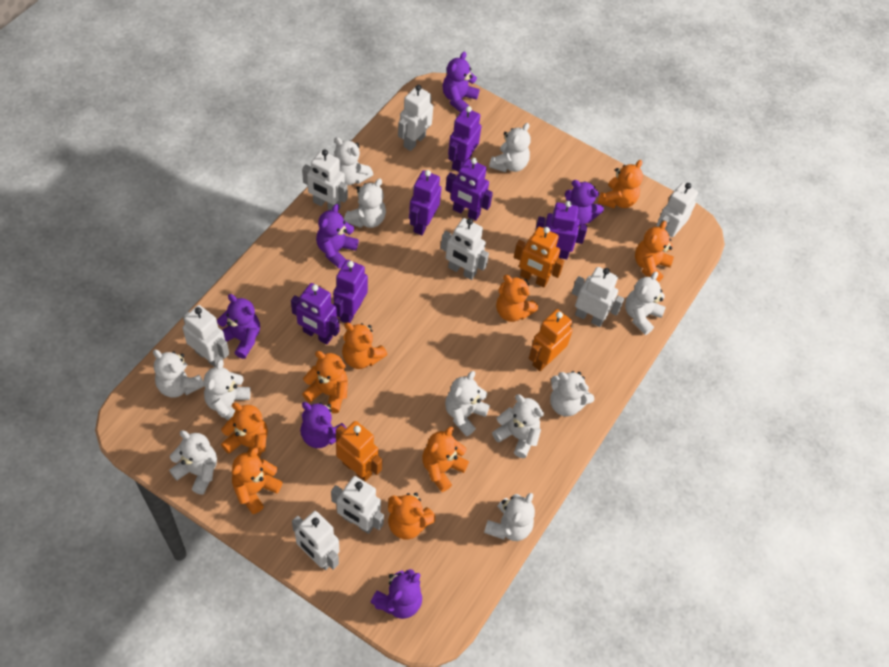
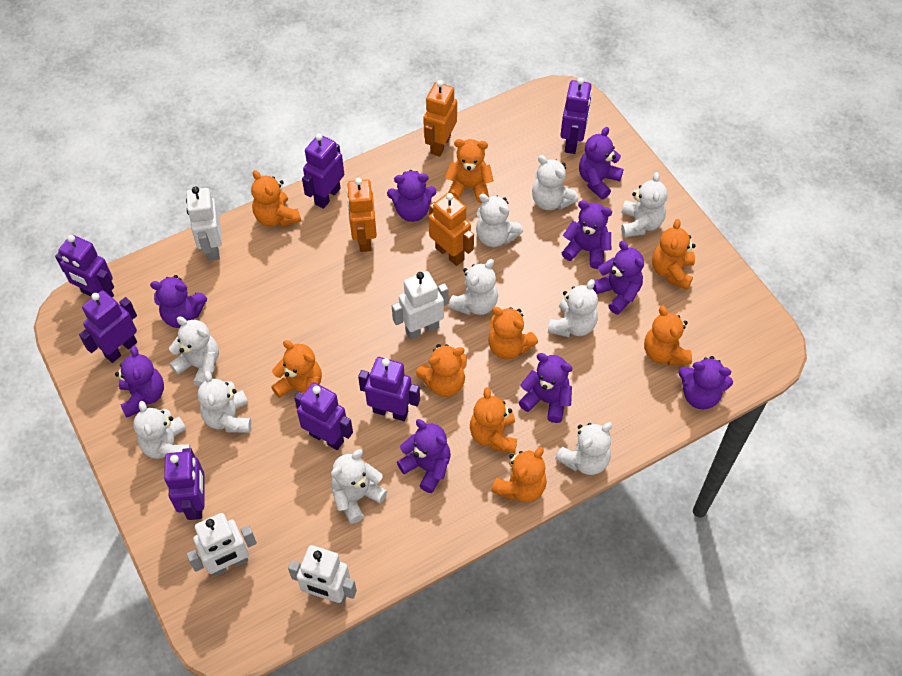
purple robot: [291,283,340,345] [333,260,368,323] [409,170,441,235] [445,158,493,221] [448,106,482,172] [535,201,587,259] = 6 -> [55,235,114,298] [79,290,137,363] [164,448,205,520] [294,382,353,450] [302,133,344,209] [358,357,420,421] [560,77,592,154] = 7
purple teddy bear: [217,294,260,359] [300,402,347,448] [316,204,359,269] [370,569,422,619] [443,51,480,112] [565,180,604,226] = 6 -> [115,346,164,418] [150,275,207,328] [387,170,436,222] [397,419,451,493] [518,353,572,423] [562,200,612,269] [579,127,623,199] [593,241,644,315] [679,356,733,410] = 9
white robot: [183,305,229,367] [292,511,339,570] [302,150,348,210] [331,476,384,534] [398,85,433,151] [441,218,489,280] [572,267,624,327] [656,183,698,237] = 8 -> [186,186,222,261] [186,513,257,577] [288,545,357,605] [392,271,449,340] = 4
white teddy bear: [153,350,204,398] [169,430,217,495] [204,360,251,420] [333,137,373,185] [344,179,386,228] [445,371,490,436] [484,493,535,541] [489,123,531,172] [492,394,544,458] [550,371,594,416] [625,271,666,335] = 11 -> [133,401,191,459] [169,316,219,387] [198,371,251,433] [331,449,387,524] [448,259,498,315] [476,194,523,247] [532,155,578,210] [548,279,598,337] [555,422,612,475] [621,172,668,238] = 10

